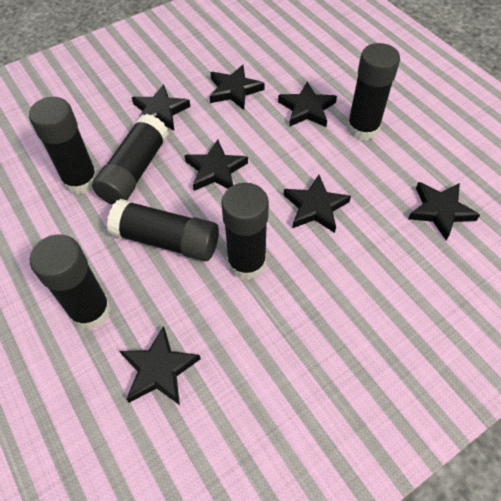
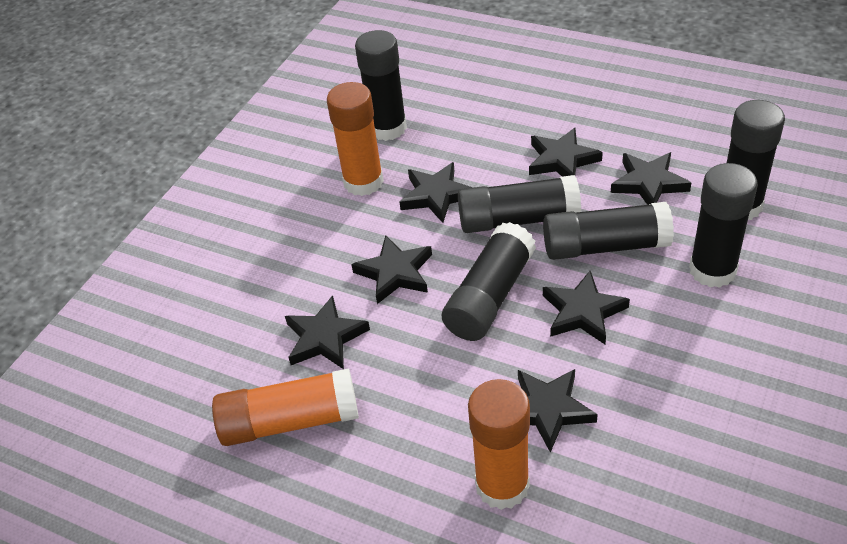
orange glue stick: none = 0 -> [212,368,359,446] [327,82,384,196] [468,379,530,510] = 3

